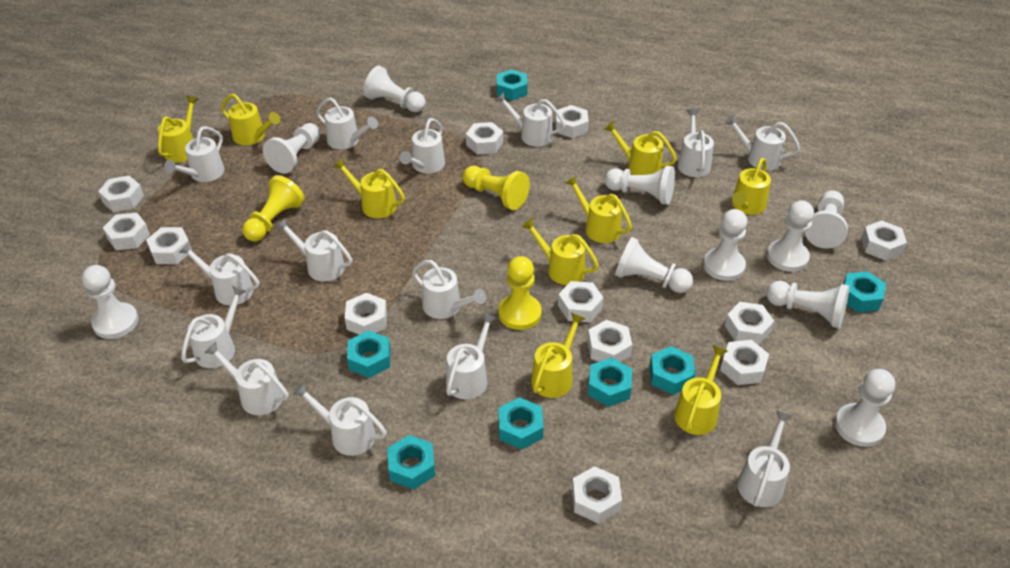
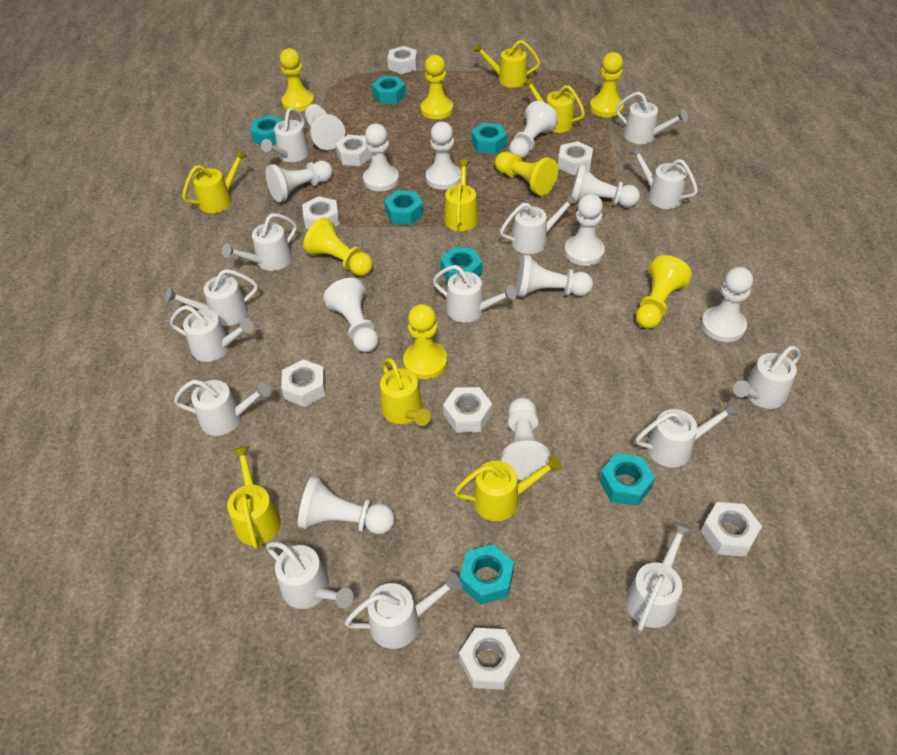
white nut: [98,176,144,212] [103,213,150,250] [146,227,192,264] [345,293,387,335] [466,122,503,155] [555,105,589,138] [558,281,604,322] [572,466,622,524] [587,320,632,362] [720,340,769,385] [725,302,774,345] [861,220,907,261] = 12 -> [281,359,326,407] [302,196,340,229] [335,135,372,166] [387,46,418,74] [443,387,492,433] [459,628,520,690] [558,141,593,175] [701,502,762,557] = 8
white pawn: [82,265,139,339] [263,123,321,174] [363,66,425,112] [604,166,675,205] [615,237,693,293] [703,209,747,281] [766,281,850,328] [767,200,814,272] [805,190,848,249] [835,369,895,447] = 10 -> [266,161,333,203] [298,476,395,534] [305,104,345,150] [323,278,379,353] [363,123,399,191] [426,122,461,190] [501,397,551,480] [509,101,558,159] [517,255,593,297] [564,194,605,266] [571,164,640,207] [701,267,753,342] = 12
yellow pawn: [242,175,305,242] [462,166,530,210] [498,256,542,330] = 3 -> [280,48,315,112] [303,218,373,276] [403,304,448,379] [421,55,453,119] [495,152,558,196] [590,52,624,117] [636,255,692,329] = 7
yellow watering can: [158,96,199,163] [221,93,280,145] [333,158,405,218] [522,218,599,285] [531,313,586,398] [565,176,632,243] [604,121,677,175] [674,345,728,435] [732,158,771,215] = 9 -> [182,149,247,213] [227,446,281,549] [380,358,431,426] [444,159,478,231] [454,454,562,521] [473,40,540,88] [523,77,585,133] = 7

